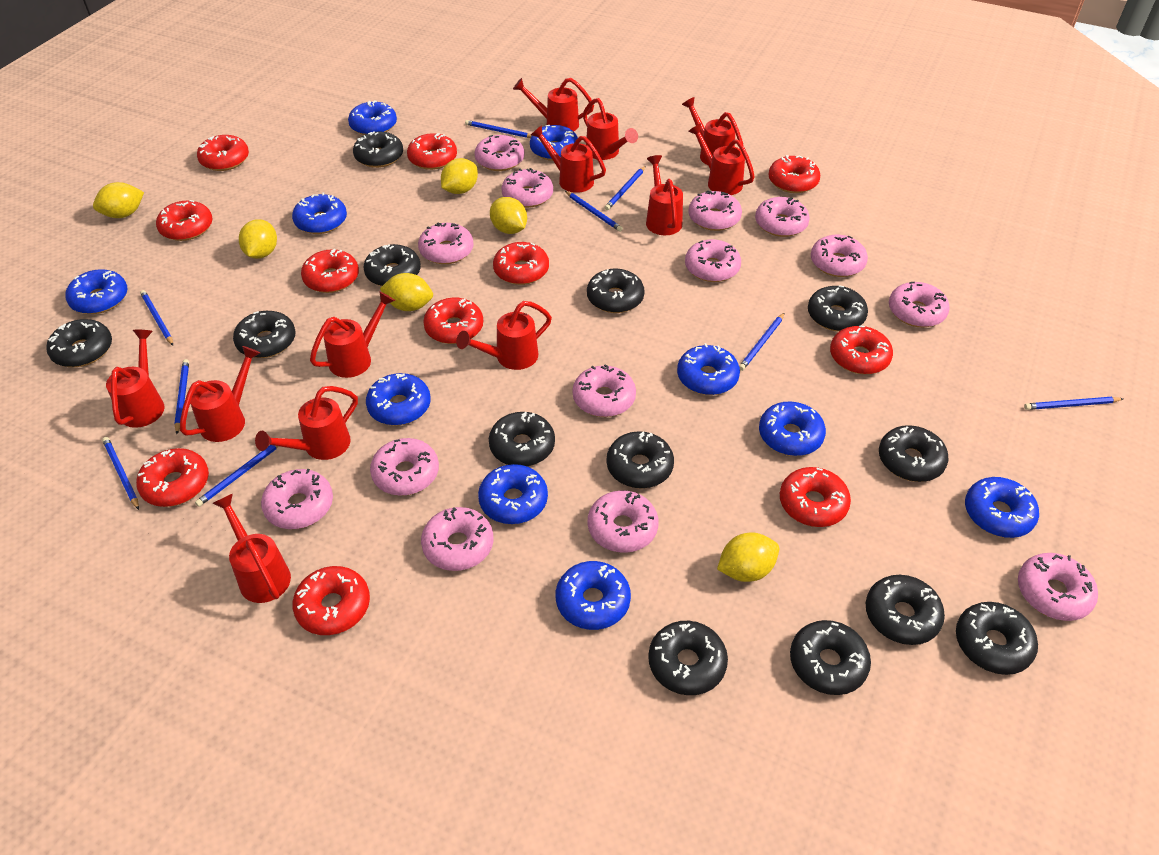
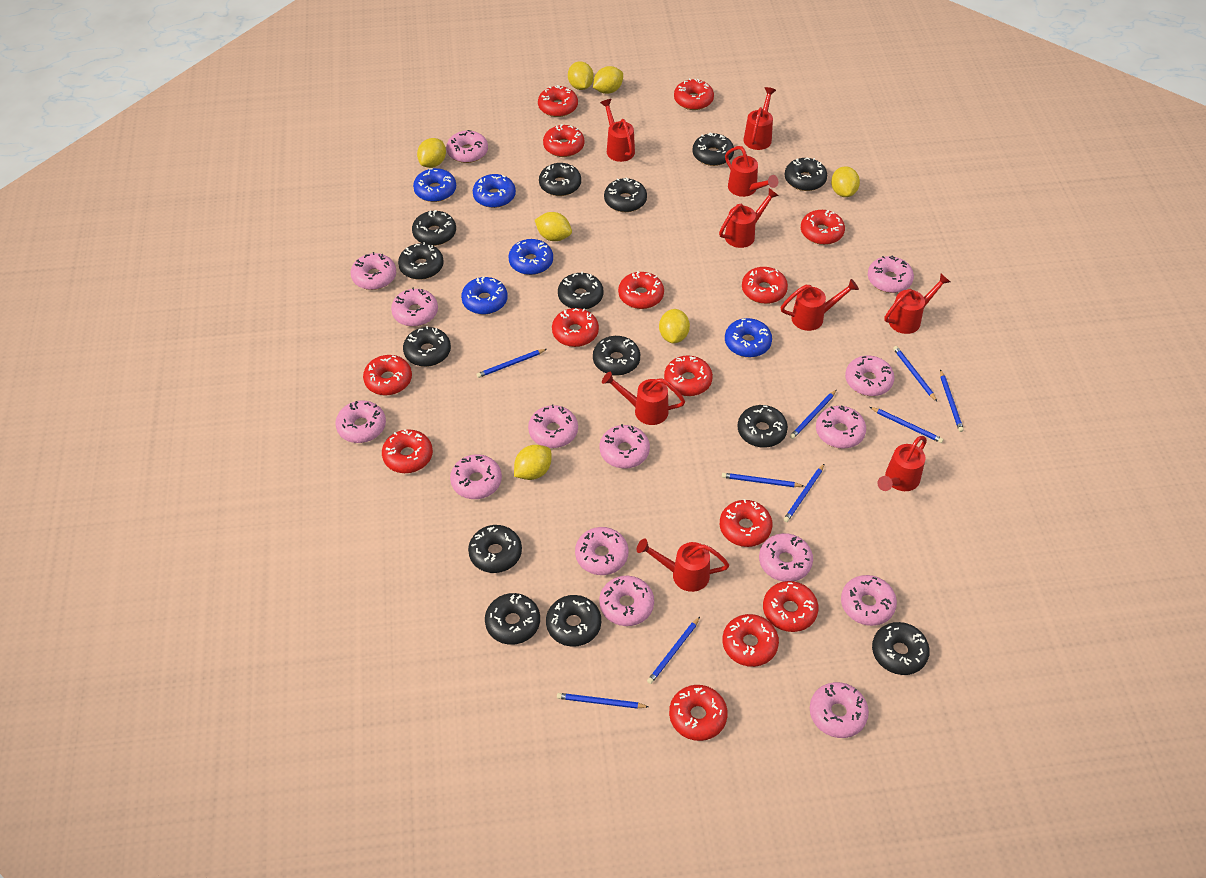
black donut: [46,319,112,367] [233,311,295,358] [353,131,403,168] [363,244,421,286] [489,412,555,466] [587,269,645,313] [607,431,674,488] [648,621,728,695] [790,620,871,695] [808,285,868,331] [866,575,945,645] [879,425,949,482] [956,602,1038,675] = 13 -> [398,242,444,280] [403,326,451,367] [412,210,456,246] [468,525,522,573] [485,593,540,645] [539,163,581,196] [546,595,601,647] [558,271,604,310] [593,336,640,376] [604,177,647,212] [692,133,734,166] [738,405,788,448] [785,158,827,191] [872,622,930,675] = 14
blue donut: [65,269,128,314] [292,193,347,234] [348,100,397,135] [366,373,431,426] [478,464,548,524] [530,125,578,161] [556,561,631,630] [677,343,740,395] [759,402,826,456] [965,477,1039,538] = 10 -> [413,168,456,202] [461,276,508,314] [473,174,516,208] [508,239,553,275] [725,318,772,357] = 5
pink donut: [261,469,333,529] [370,438,439,496] [418,222,474,264] [421,507,493,571] [475,135,524,171] [502,168,553,208] [573,364,636,417] [588,490,659,553] [685,239,741,282] [688,190,742,231] [755,197,810,237] [811,235,868,277] [889,282,950,327] [1018,553,1098,621] = 14 -> [335,401,386,443] [351,252,396,290] [391,287,438,327] [446,130,488,163] [450,454,502,499] [528,404,578,448] [575,527,629,575] [599,576,654,626] [600,424,650,468] [759,533,813,582] [810,682,869,738] [816,405,866,449] [841,575,897,626] [845,356,895,396] [868,256,914,293] = 15
red donut: [136,448,209,507] [156,200,212,241] [197,135,249,171] [292,566,370,635] [301,249,359,293] [407,133,457,170] [423,298,483,344] [493,242,549,285] [769,155,820,193] [780,467,851,527] [830,325,893,374] = 11 -> [363,355,412,395] [382,429,433,473] [538,85,578,117] [543,124,584,157] [552,308,599,347] [618,271,664,309] [664,355,713,396] [669,685,728,741] [674,78,714,110] [720,499,772,547] [722,614,779,667] [742,267,788,304] [763,581,819,632] [801,210,845,245] = 14
red watering can: [106,330,165,428] [180,346,260,442] [213,494,291,603] [255,386,358,460] [310,291,395,378] [456,301,552,370] [513,78,594,131] [531,125,606,193] [583,98,638,160] [646,155,683,235] [682,97,743,165] [688,123,755,195] = 12 -> [600,99,635,162] [602,371,685,425] [636,538,729,592] [719,188,779,248] [725,146,778,197] [743,87,776,150] [781,279,859,331] [877,436,927,491] [884,274,950,334] = 9
yellow lemon: [93,182,144,218] [239,219,277,259] [380,273,433,311] [441,158,478,194] [490,197,527,234] [717,533,779,582] = 6 -> [417,138,446,168] [514,445,551,480] [535,212,572,241] [568,61,594,90] [593,66,623,94] [659,309,690,343] [831,166,860,197] = 7

